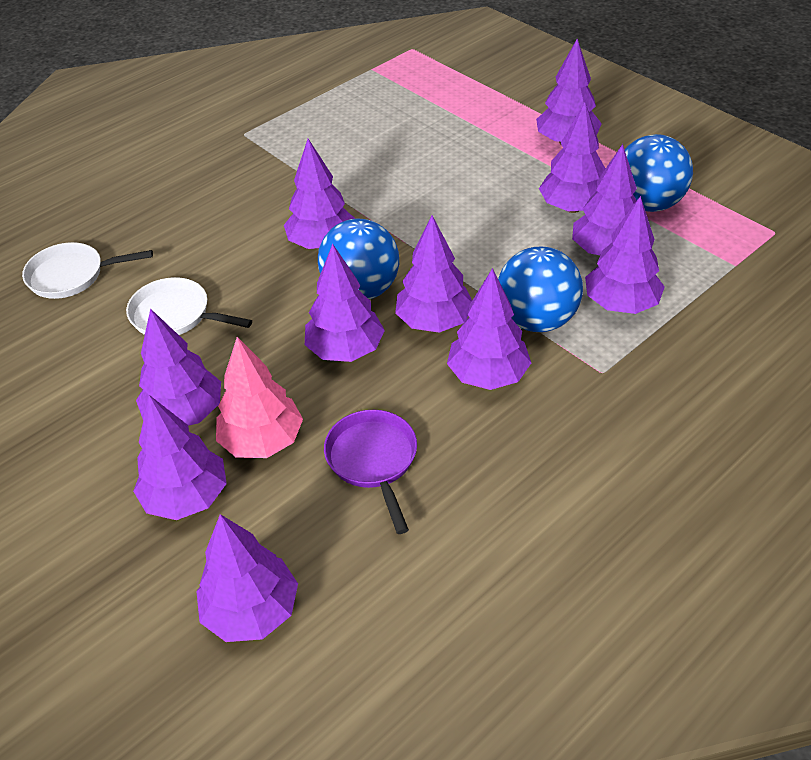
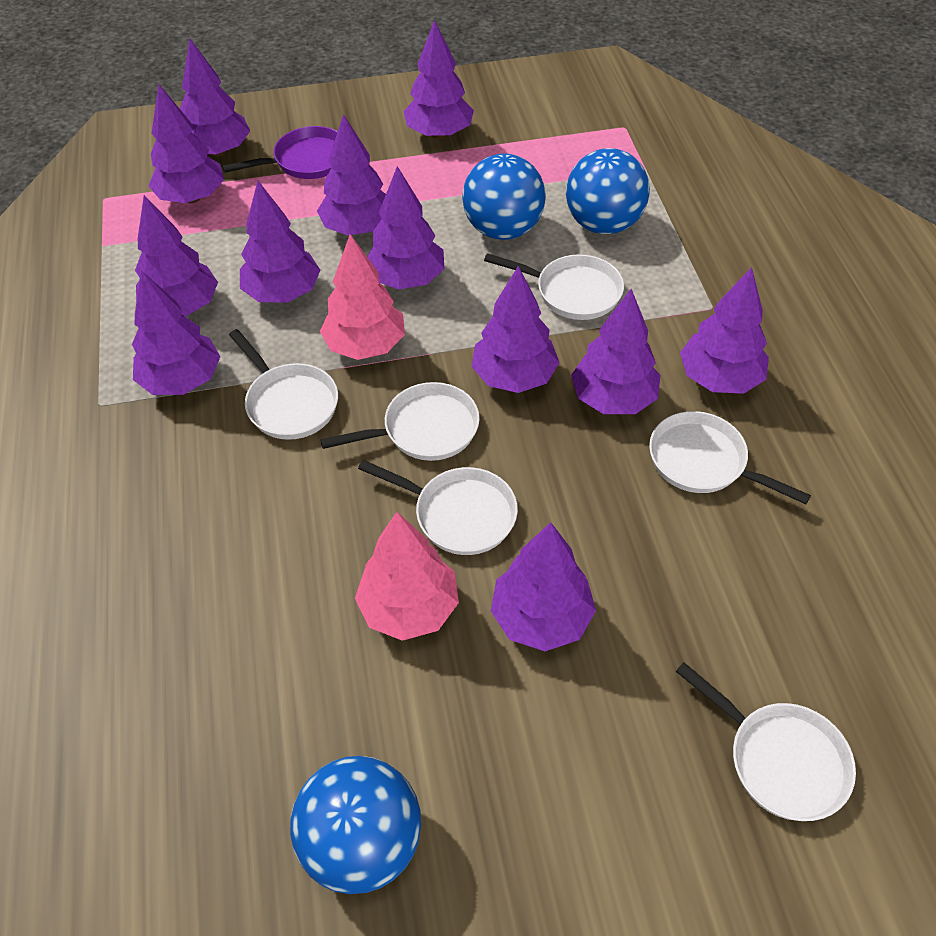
pink tree: [216,337,303,458] = 1 -> [320,234,405,360] [355,512,459,641] = 2
purple tree: [133,395,227,520] [136,308,221,426] [196,514,298,642] [284,139,355,249] [305,244,385,362] [395,216,472,333] [447,268,531,390] [536,39,602,144] [539,102,606,213] [572,144,637,255] [585,196,665,314] = 11 -> [132,271,220,395] [135,195,218,317] [149,85,224,203] [180,38,250,157] [240,181,320,303] [317,114,386,236] [368,166,444,290] [404,20,474,139] [472,266,560,393] [491,522,596,651] [571,289,661,414] [680,267,769,394] = 12
white pan: [22,242,153,299] [126,277,252,335] = 2 -> [229,329,338,440] [320,382,480,461] [358,460,518,555] [484,253,624,320] [649,411,811,504] [676,662,856,821] = 6

